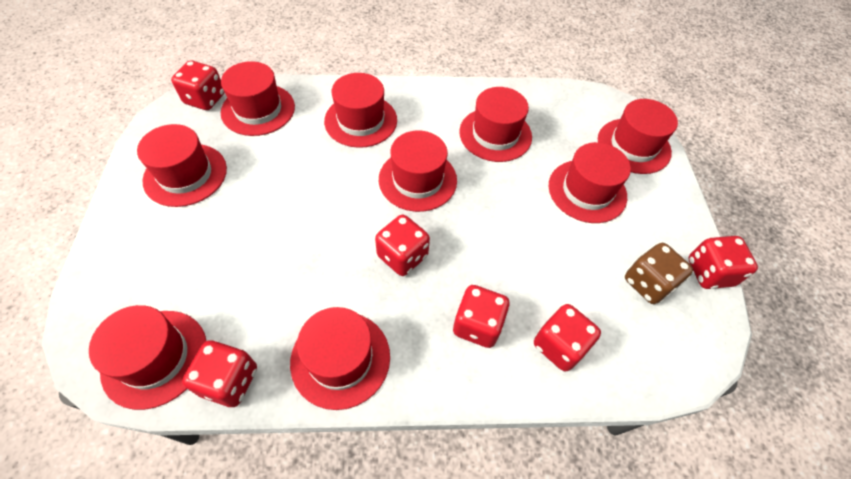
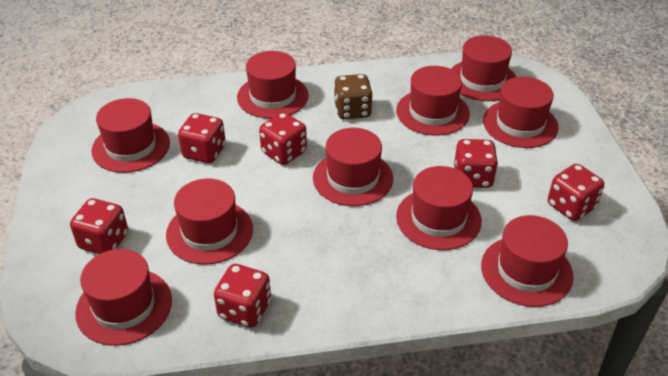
red hat: [89,305,206,410] [137,124,227,207] [221,61,295,136] [290,307,390,410] [324,73,397,148] [379,131,457,212] [459,87,532,162] [549,142,631,223] [598,99,678,174] = 9 -> [75,249,172,346] [92,98,170,173] [166,178,253,265] [237,51,309,119] [313,128,393,206] [396,66,470,136] [396,166,482,250] [451,35,516,101] [481,215,574,307] [483,77,559,148] = 10

